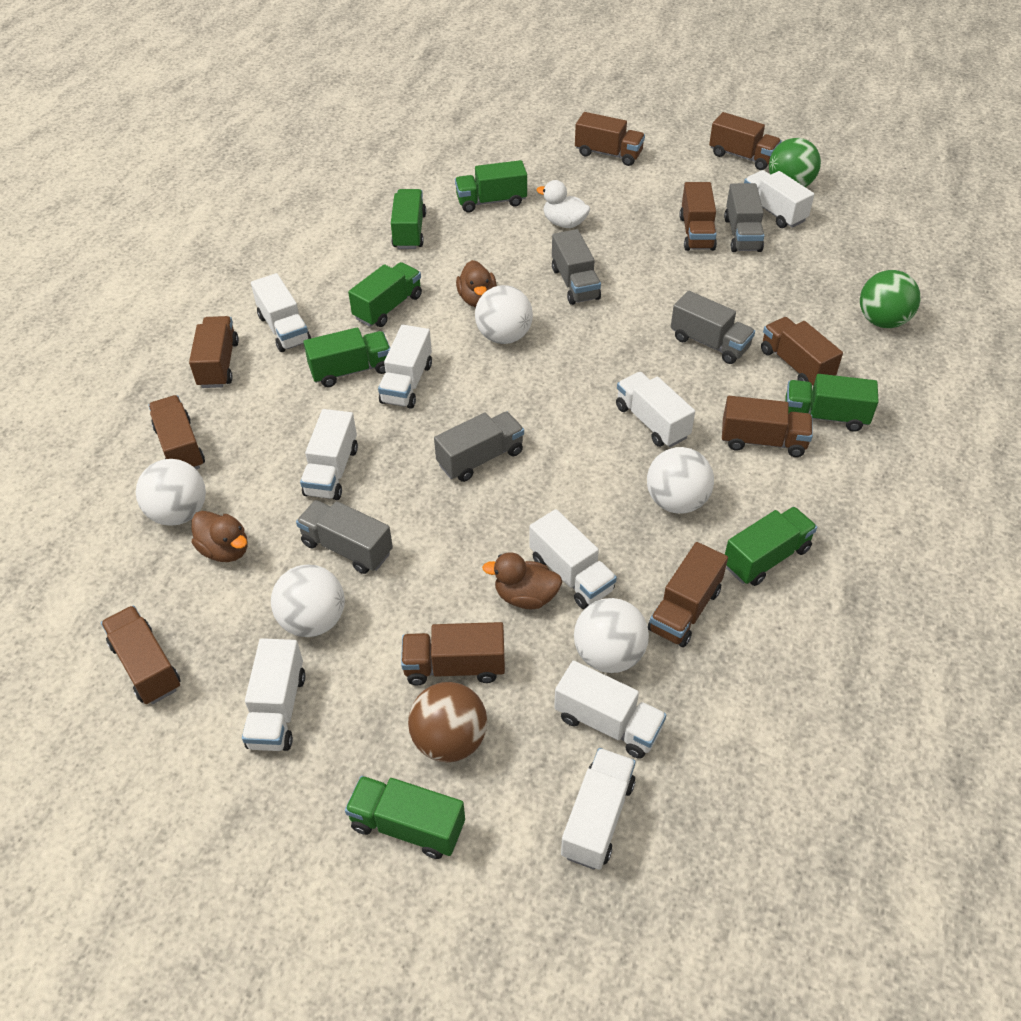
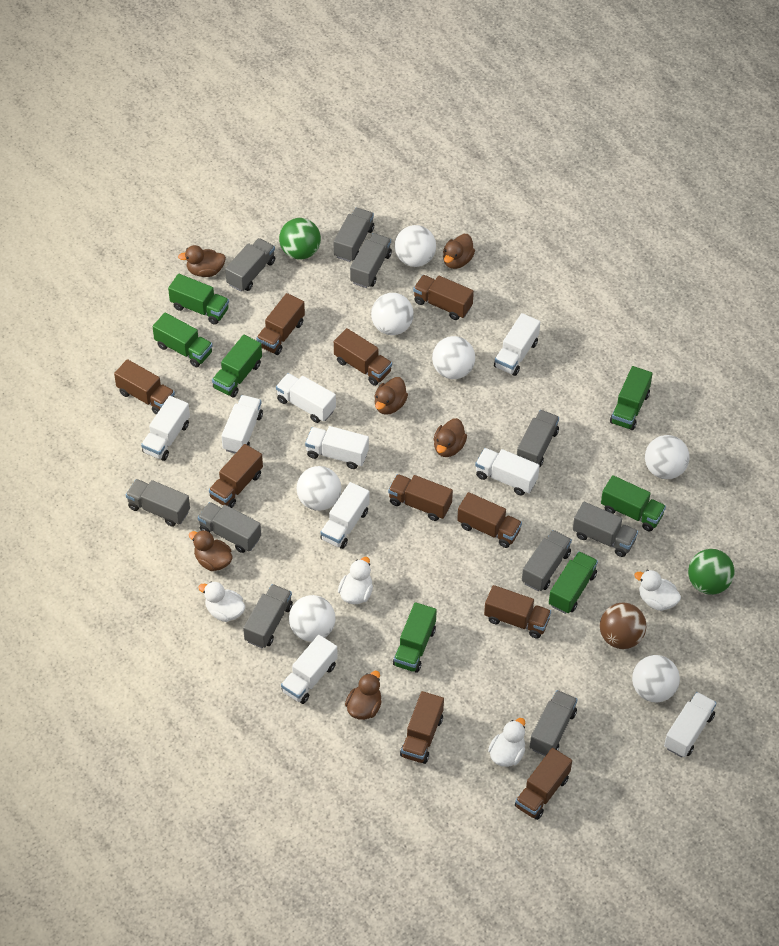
brown duck: [191,511,248,562] [456,260,497,307] [482,552,562,609] = 3 -> [178,245,226,277] [189,530,233,571] [345,671,382,720] [374,377,408,415] [434,418,467,457] [443,234,475,269] = 6
grey truck: [296,500,393,574] [434,412,524,482] [552,229,601,305] [671,291,755,364] [724,183,765,252] = 5 -> [126,479,190,527] [198,502,261,553] [225,238,275,291] [243,584,293,648] [334,208,374,262] [350,233,392,288] [517,410,559,468] [522,530,572,591] [530,690,578,756] [573,502,638,557] = 10
white ball: [136,459,206,526] [271,564,345,637] [475,285,533,344] [574,598,649,673] [647,447,714,514] = 5 -> [289,595,335,642] [297,466,341,511] [371,293,414,335] [395,225,436,267] [432,336,475,379] [632,655,680,702] [645,435,690,479] = 7
white duck: [536,180,590,228] = 1 -> [198,581,245,622] [338,557,373,604] [488,718,525,767] [634,570,681,611] = 4

